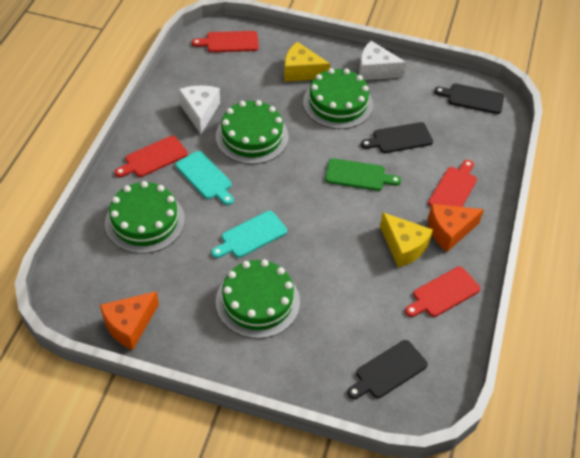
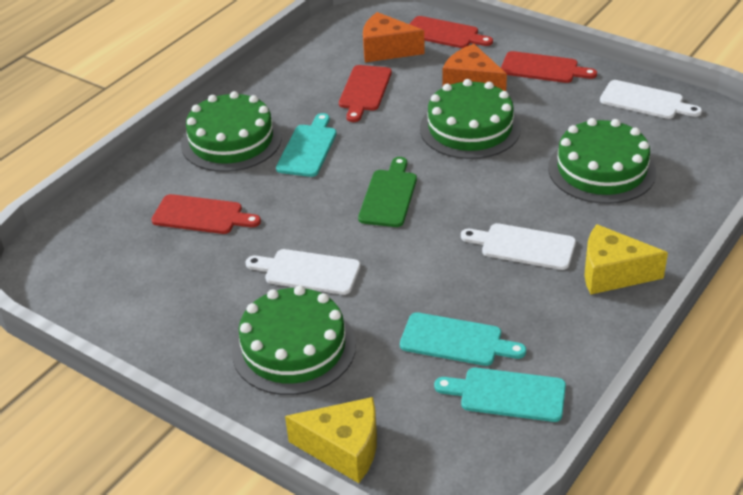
black cutting board: [347,340,428,399] [361,122,433,153] [434,83,504,114] = 3 -> none = 0
turquoise cutting board: [176,151,234,205] [212,211,287,258] = 2 -> [276,113,337,177] [400,312,526,366] [434,368,566,422] = 3
white cheese: [178,85,220,134] [359,41,406,80] = 2 -> none = 0
white cutting board: none = 0 -> [245,249,361,295] [461,223,576,270] [600,80,702,119] = 3

